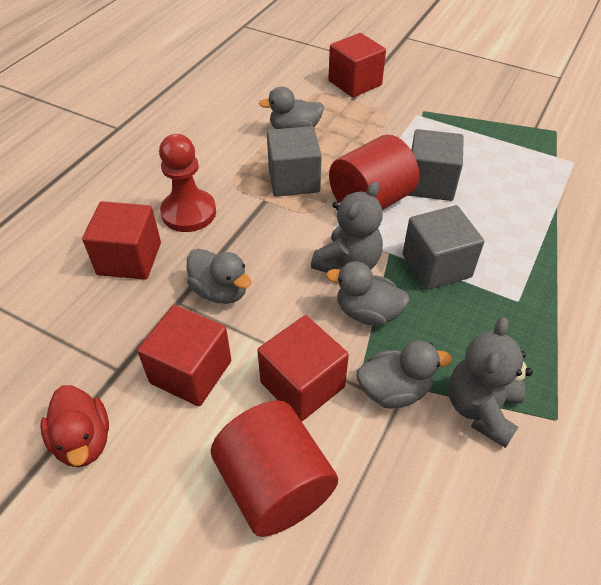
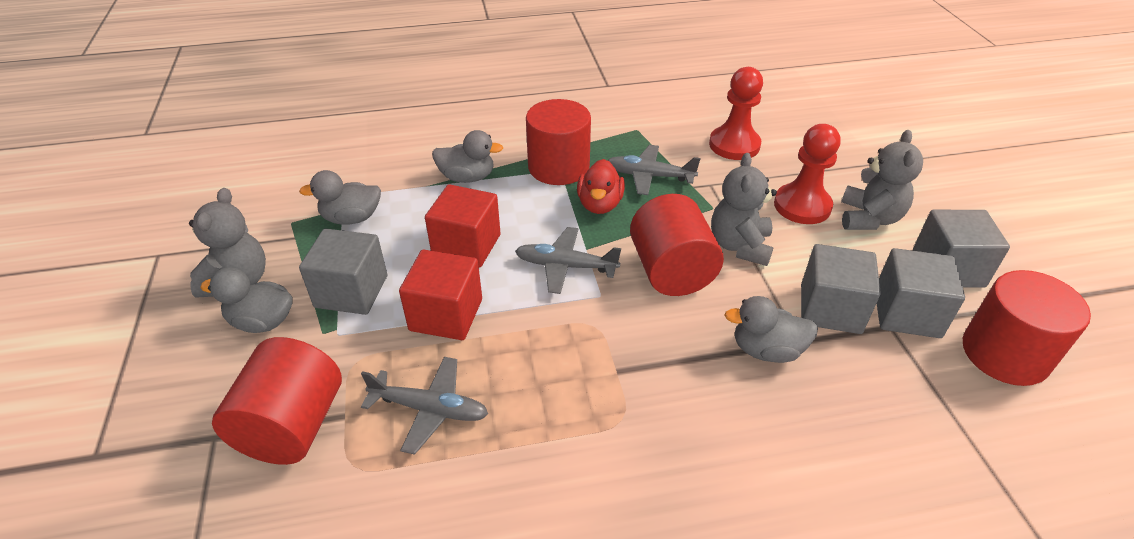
grey cube: [267,126,322,197] [403,205,484,290] [407,129,464,201] = 3 -> [299,229,387,315] [801,244,881,334] [877,248,965,338] [913,210,1010,288] = 4
grey plane: none = 0 -> [361,357,488,455] [515,227,621,294] [608,145,701,195] = 3
grey teddy bear: [311,181,383,273] [448,317,533,448] = 2 -> [189,188,266,298] [711,153,777,266] [841,130,923,230] = 3
red cube: [82,201,161,280] [137,305,231,406] [257,315,349,422] [328,33,386,97] = 4 -> [399,250,482,340] [425,184,500,267] = 2
red cylinder: [211,400,338,537] [329,135,419,210] = 2 -> [212,337,342,465] [526,99,591,185] [630,194,724,296] [963,270,1091,386] = 4
red pawn: [159,134,216,232] = 1 -> [709,67,763,160] [774,124,841,224] = 2

